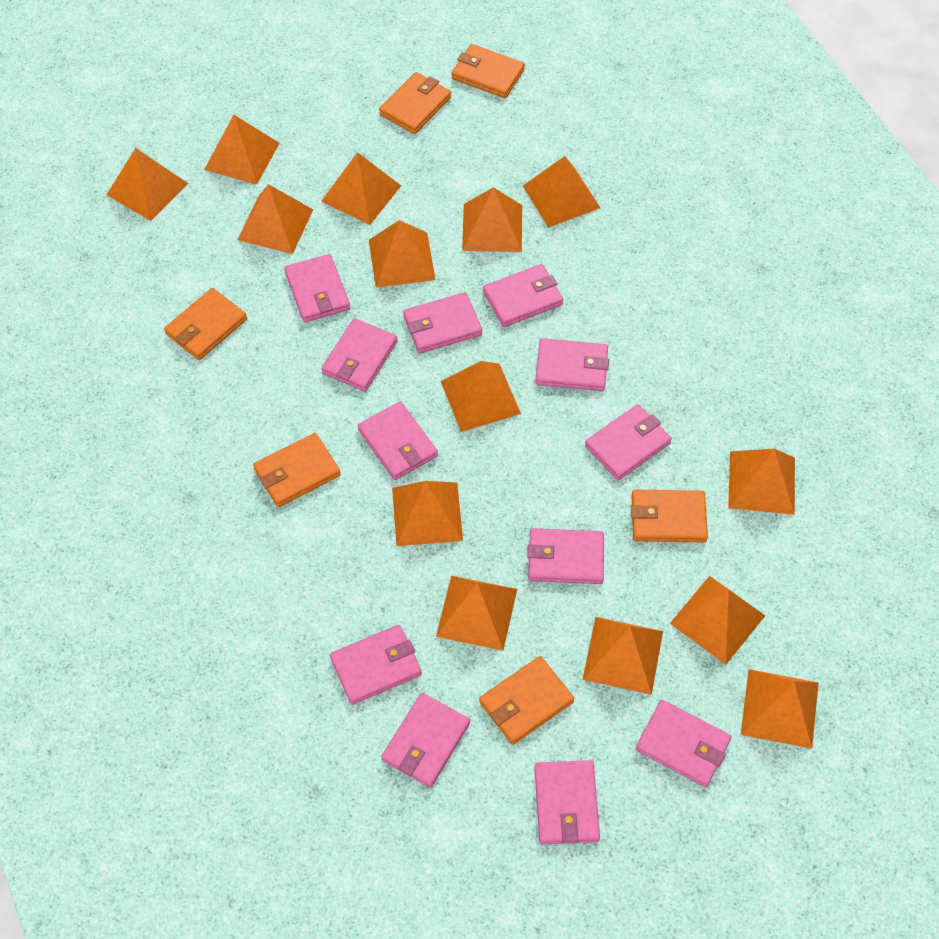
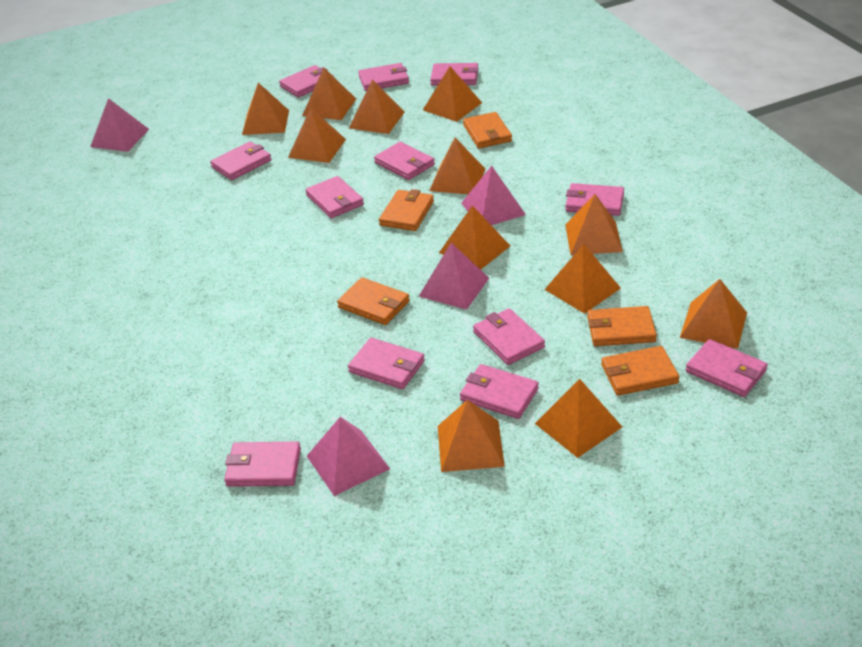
orange pyramid: [107,148,189,221] [204,115,280,185] [237,184,313,254] [321,152,401,225] [369,220,436,288] [392,481,463,546] [436,576,517,651] [441,361,521,432] [462,187,522,252] [523,156,600,228] [582,617,663,695] [670,576,765,665] [728,449,795,515] [741,669,819,749] = 14 -> [242,83,289,135] [288,108,346,163] [302,68,356,120] [349,80,405,134] [423,66,482,122] [429,138,485,194] [438,400,505,472] [439,205,510,270] [535,379,622,458] [544,244,621,314] [565,194,623,255] [680,279,747,349] = 12
orange wallet: [164,288,247,360] [253,433,341,507] [379,72,451,134] [452,44,525,98] [479,656,574,745] [631,490,708,542] = 6 -> [337,277,410,325] [379,189,434,231] [463,112,512,148] [587,306,657,346] [601,346,679,396] = 5
pink pyramid: none = 0 -> [90,98,149,152] [307,417,390,496] [419,243,489,310] [461,166,526,225] = 4

